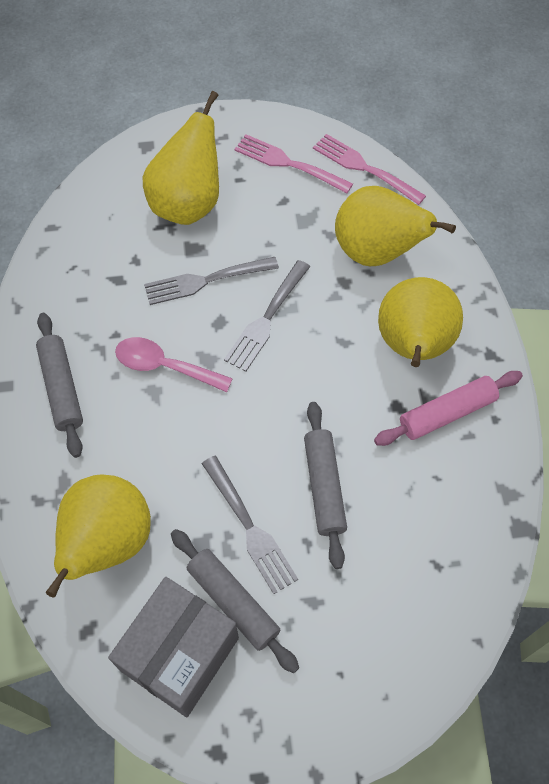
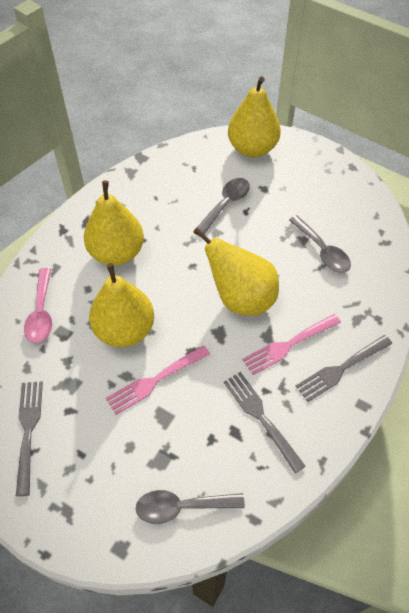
grey box: [108,577,239,717] = 1 -> none = 0
grey rolling pin: [36,313,83,458] [171,529,299,673] [304,402,347,569] = 3 -> none = 0
grey spoon: none = 0 -> [136,490,245,524] [197,178,250,234] [289,215,351,273] = 3
pink rolling pin: [374,371,523,446] = 1 -> none = 0

